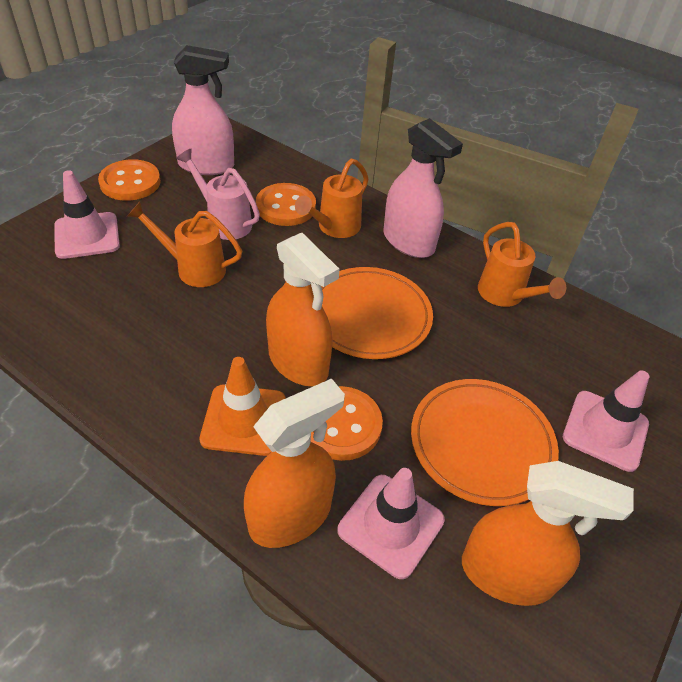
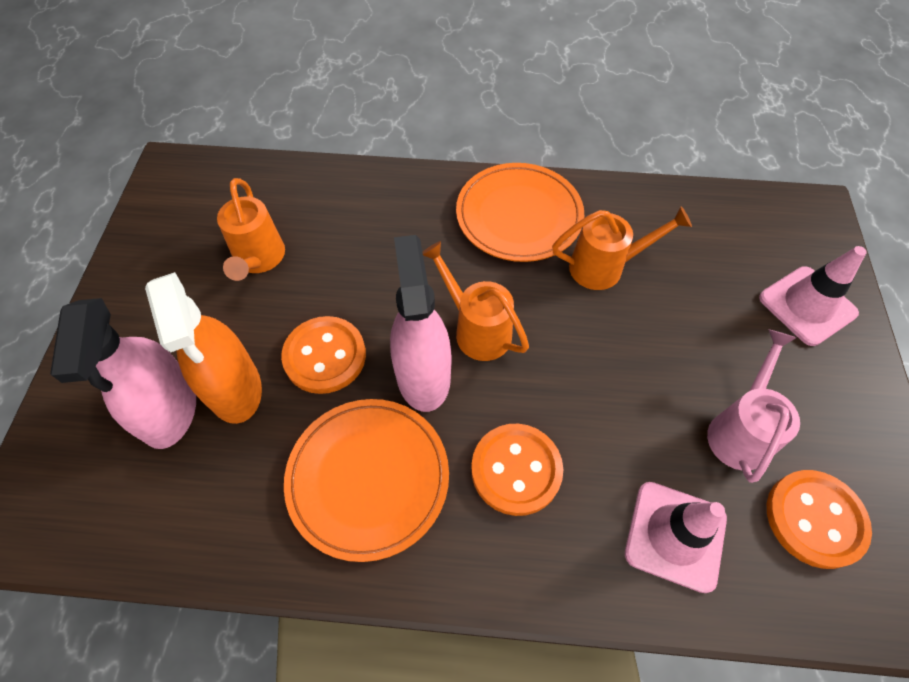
orange spray bottle: [244,378,345,548] [266,233,339,386] [462,461,634,606] = 3 -> [145,272,262,424] = 1
orange traffic cone: [200,357,286,456] = 1 -> none = 0
pink traffic cone: [54,170,120,259] [337,468,445,579] [563,370,649,472] = 3 -> [625,482,727,593] [759,246,867,346] = 2

